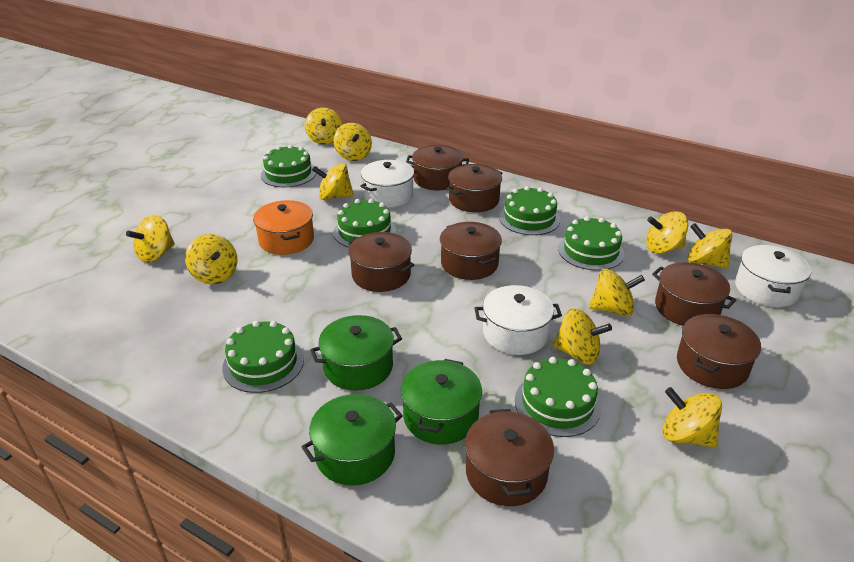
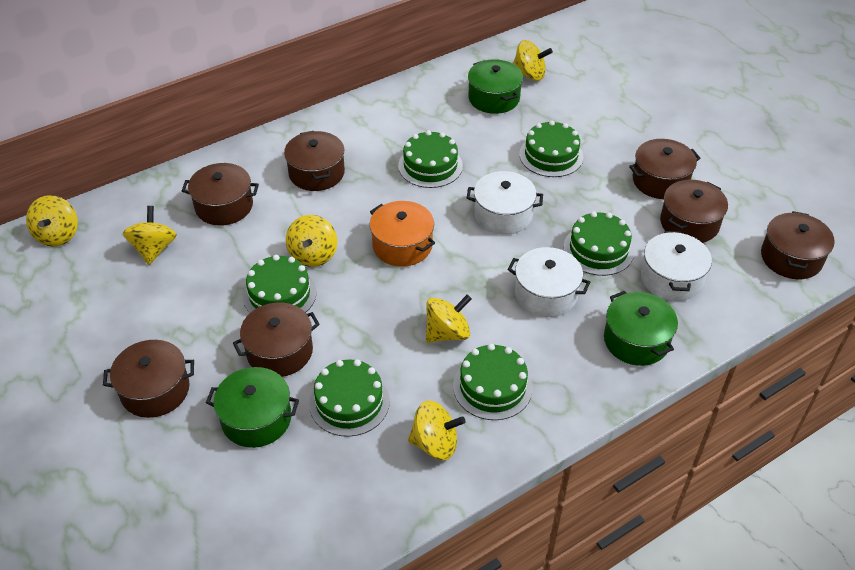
yellow spinning top: [126,215,175,263] [185,234,238,284] [305,108,342,145] [312,163,354,200] [333,123,372,161] [553,308,612,365] [589,269,645,317] [646,211,688,254] [662,387,722,448] [688,223,733,269] = 10 -> [26,195,78,247] [123,206,177,265] [286,215,337,267] [408,401,466,460] [426,295,472,342] [513,40,553,81] = 6

